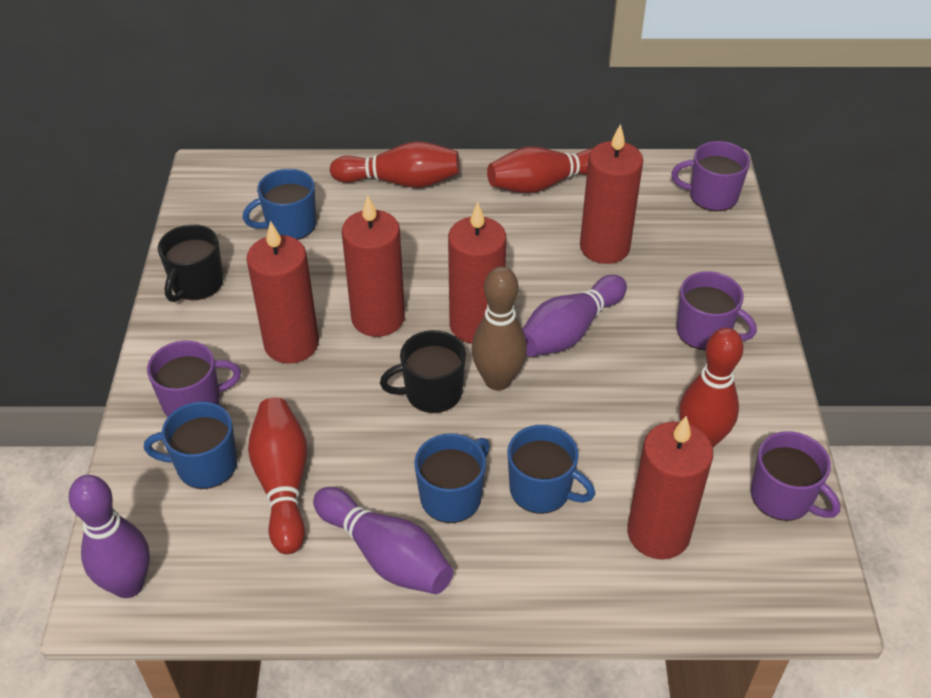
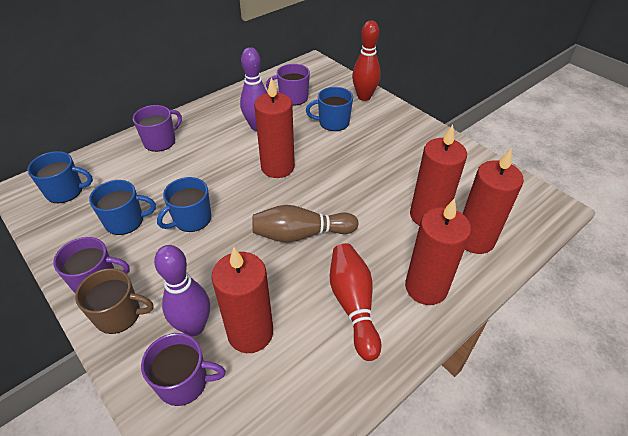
black mug: [158,224,223,302] [380,330,466,413] = 2 -> none = 0
brown mug: none = 0 -> [75,268,153,334] = 1
purple bowling pin: [69,475,150,598] [313,487,453,594] [522,275,627,356] = 3 -> [154,245,210,336] [240,47,267,131] = 2
red bowling pin: [248,397,307,554] [330,141,460,188] [487,147,593,193] [679,328,744,448] = 4 -> [330,243,381,361] [352,21,380,101] = 2

